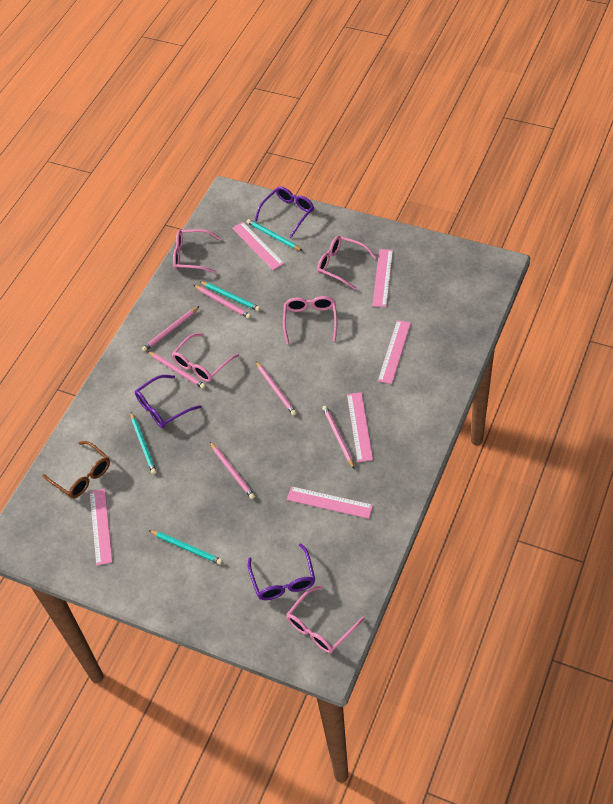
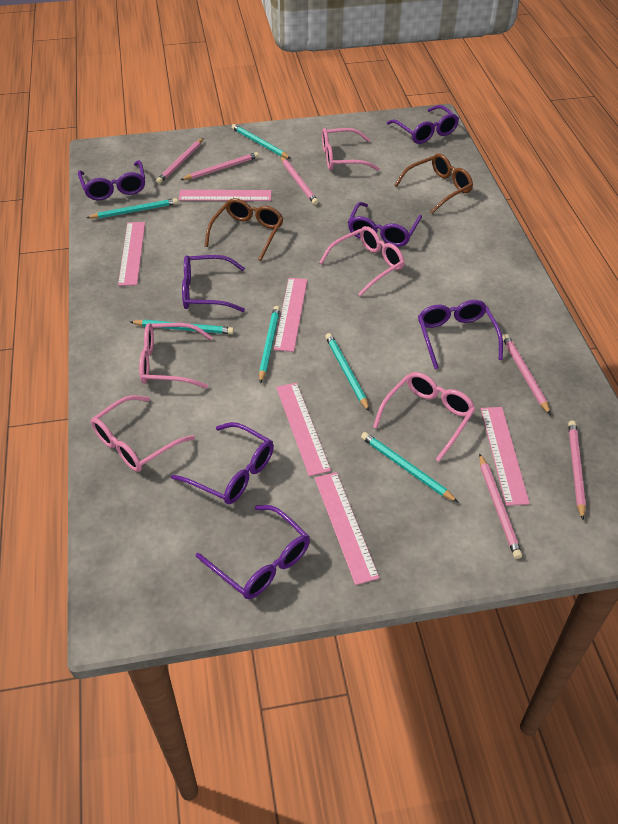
brown glasses: [42,441,110,498] = 1 -> [205,198,284,261] [395,153,473,214] = 2
purple glasses: [135,375,201,428] [248,543,315,600] [255,187,314,238] = 3 -> [78,160,145,201] [171,422,274,504] [182,255,245,312] [196,505,310,599] [348,202,422,247] [387,105,459,144] [418,300,503,369] = 7
turquoise pencil: [131,412,157,474] [149,530,223,565] [199,281,260,311] [247,219,302,251] = 4 -> [86,198,178,219] [130,320,234,334] [232,124,291,159] [259,306,280,384] [325,333,369,411] [361,432,458,502] = 6

